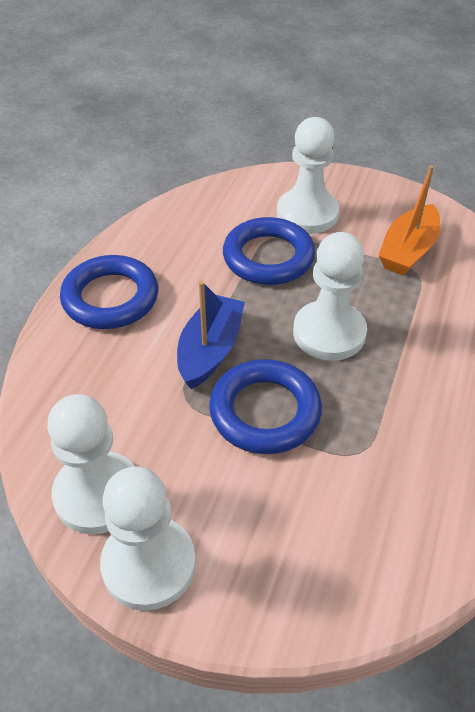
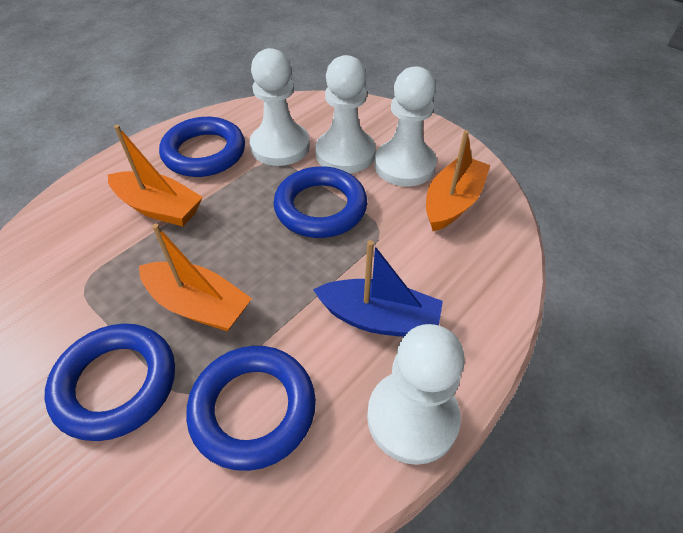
blue ring: [60,255,158,329] [209,359,322,454] [223,217,315,285] = 3 -> [45,324,175,441] [159,117,245,177] [186,346,316,471] [273,166,367,238] = 4
orange boat: [378,165,440,275] = 1 -> [108,125,203,226] [139,224,252,331] [426,130,490,231] = 3

